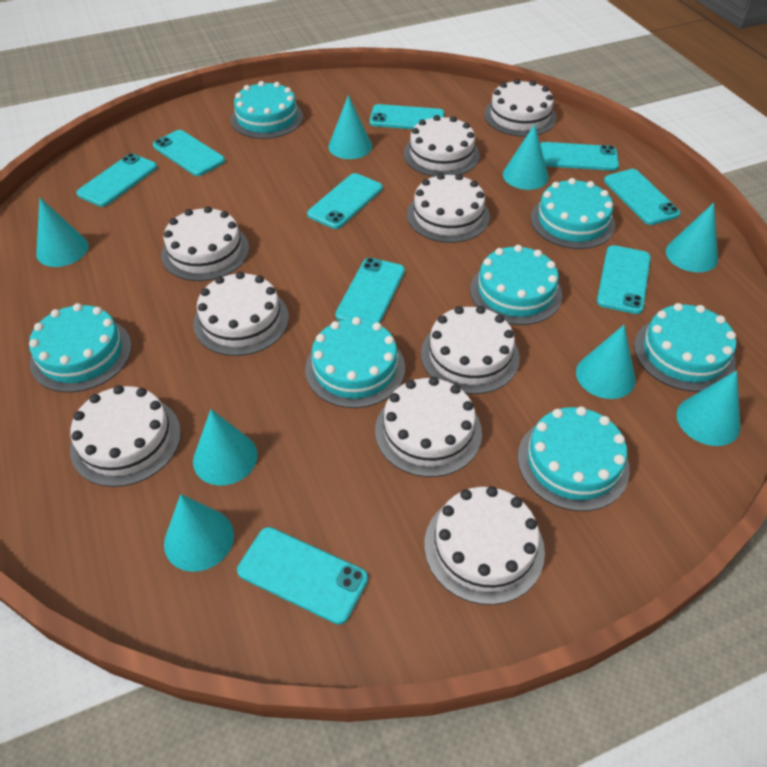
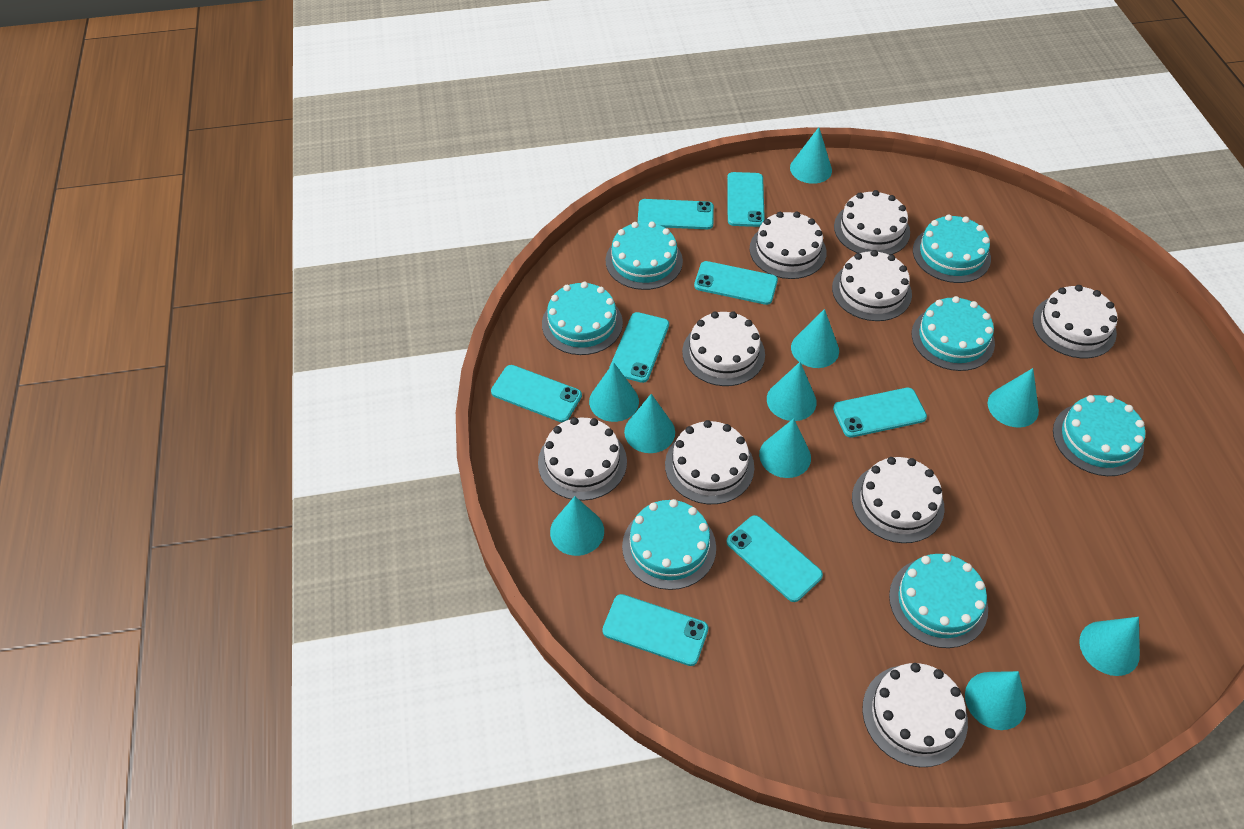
turquoise cone: [36,198,88,267] [164,494,234,572] [193,409,258,486] [329,95,372,159] [503,124,549,190] [576,325,636,399] [666,203,718,272] [677,370,740,446] = 8 -> [550,496,604,556] [589,362,639,422] [624,394,675,453] [759,418,811,478] [767,362,817,421] [790,127,832,184] [791,309,839,368] [965,671,1026,730] [988,368,1039,428] [1079,617,1140,676] = 10
turquoise phone: [76,153,157,207] [153,130,225,176] [237,527,368,625] [307,173,383,229] [335,258,405,323] [370,104,445,129] [540,142,619,171] [597,245,651,314] [604,169,680,225] = 9 -> [491,365,582,422] [602,594,708,666] [609,312,669,383] [638,199,714,229] [694,261,778,305] [726,515,823,602] [727,172,765,227] [833,388,927,438] = 8

